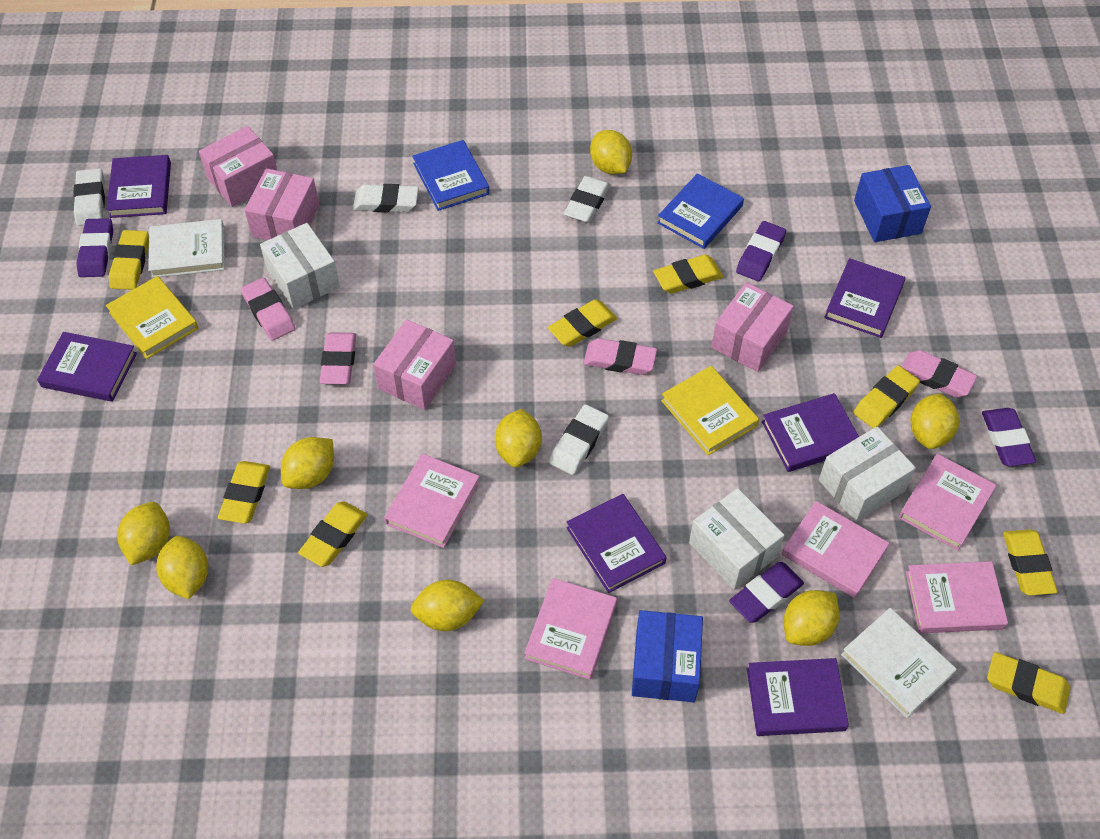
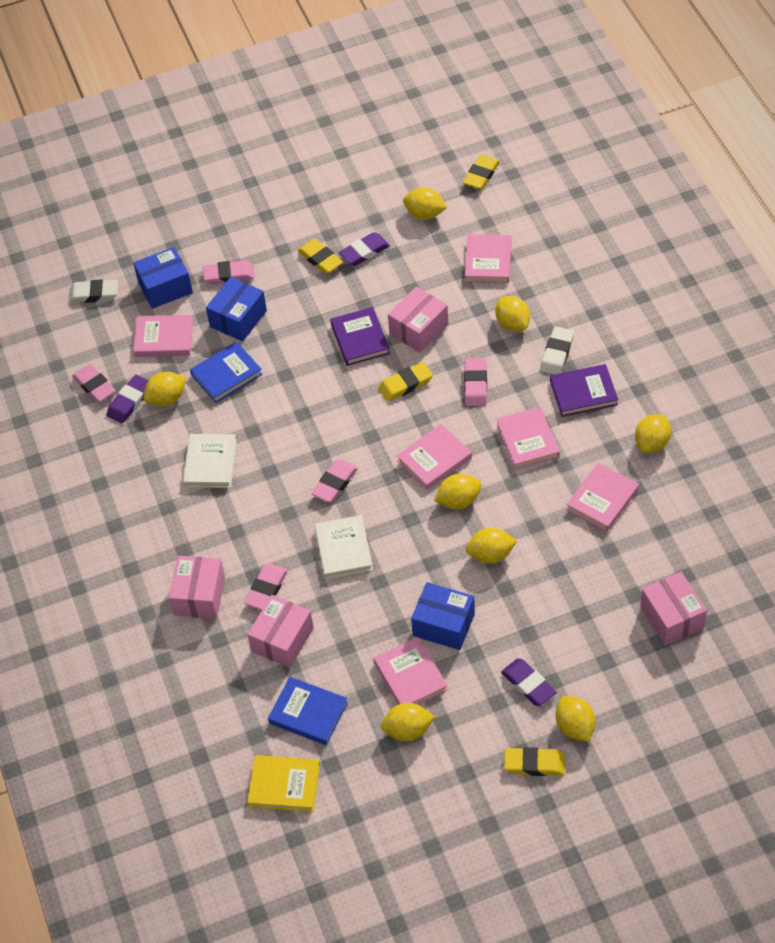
blue box: [632,610,703,702] [854,165,931,242] = 2 -> [133,247,193,309] [206,277,267,341] [411,582,475,650] = 3
pink book: [384,454,480,548] [524,578,617,680] [782,501,890,598] [899,454,997,551] [906,561,1008,633] = 5 -> [133,315,193,357] [374,637,448,705] [397,424,472,490] [465,234,512,283] [496,407,560,470] [566,463,639,531] = 6
pink eraser: [241,278,295,341] [320,332,356,385] [584,338,657,375] [901,350,977,397] = 4 -> [72,364,116,403] [203,260,255,285] [244,563,288,610] [311,459,358,503] [464,358,487,406] = 5
purple book: [37,332,137,402] [106,155,171,218] [566,494,666,593] [747,658,849,736] [762,393,859,472] [824,258,905,338] = 6 -> [330,307,390,366] [550,364,618,417] = 2
purple eraser: [76,218,113,277] [729,562,804,623] [736,221,786,281] [982,408,1036,466] = 4 -> [107,375,149,424] [338,232,390,266] [501,659,557,706] = 3
white box: [260,223,340,309] [689,488,784,590] [819,427,916,522] = 3 -> none = 0
white eraser: [73,168,105,226] [353,184,419,212] [549,404,609,475] [564,176,610,223] = 4 -> [69,279,118,303] [540,327,574,374] = 2
yellow book: [106,276,198,359] [661,366,759,455] = 2 -> [247,755,320,812] = 1
yellow eraser: [109,230,149,290] [218,461,270,524] [298,501,367,567] [548,299,617,347] [653,254,723,294] [853,365,920,428] [987,652,1071,714] [1003,529,1057,595] = 8 -> [298,239,343,274] [378,362,433,402] [463,154,500,189] [504,747,565,776] = 4

